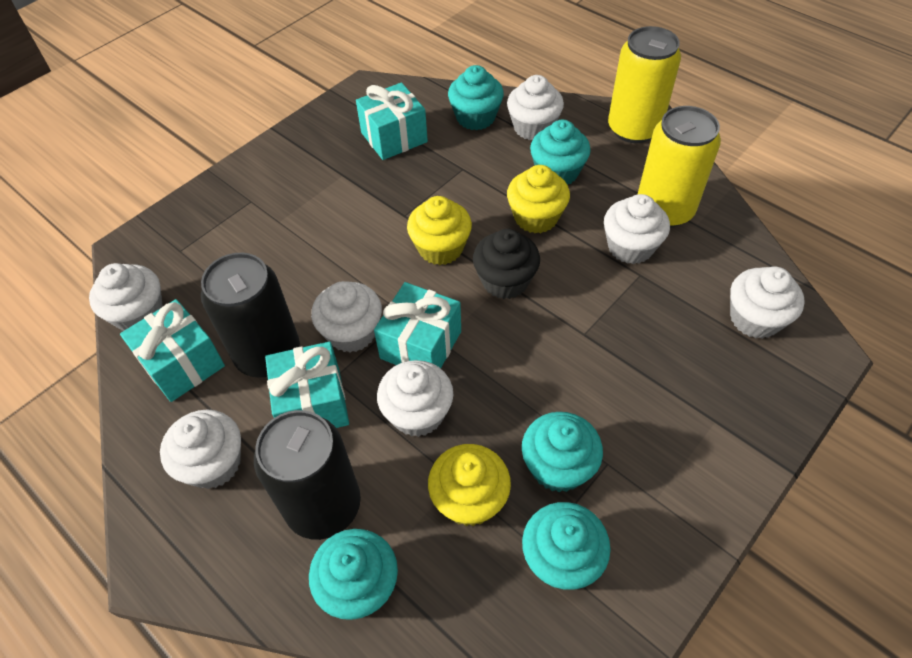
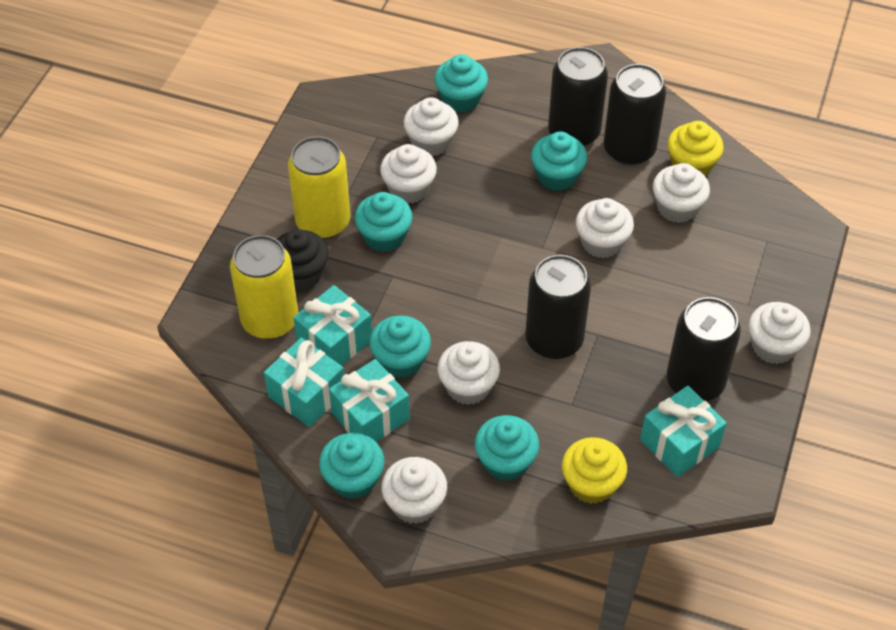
black can: [201,253,300,378] [254,410,361,540] = 2 -> [525,255,591,359] [548,47,608,146] [604,64,666,165] [667,297,741,401] = 4
turquoise cupcake: [309,529,398,620] [448,65,504,130] [522,412,603,492] [522,502,611,590] [530,120,591,185] = 5 -> [319,433,385,499] [355,192,413,252] [369,315,431,378] [434,54,488,113] [475,415,539,481] [531,131,587,191] = 6
yellow cupcake: [407,196,472,265] [428,444,511,526] [507,165,570,233] = 3 -> [562,437,627,504] [668,121,724,176] = 2

